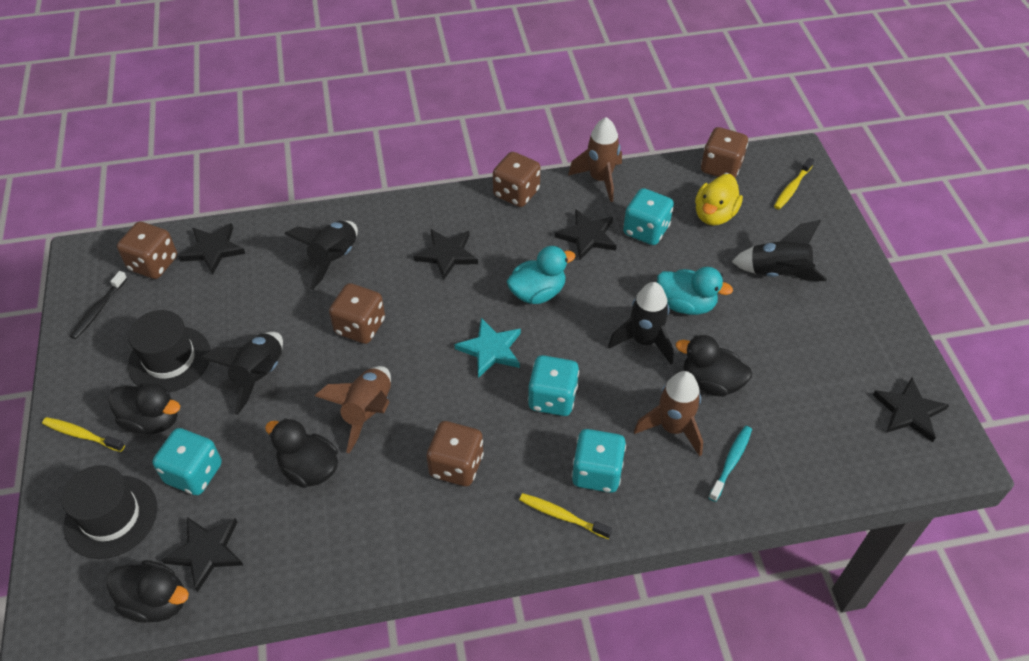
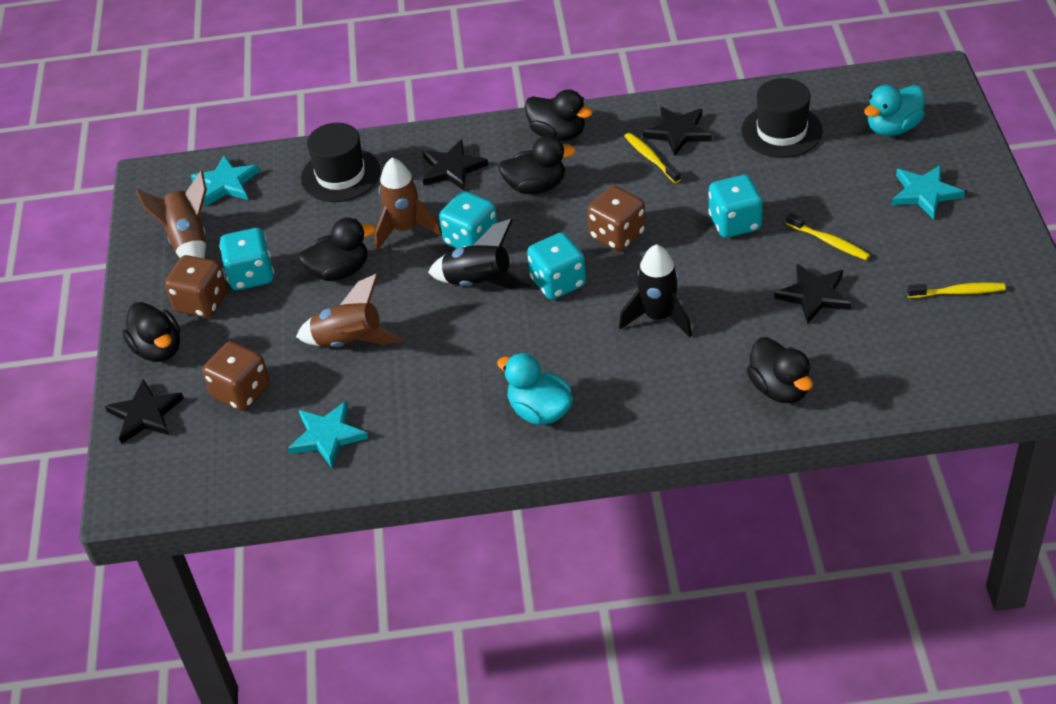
black duck: [106,560,189,623] [108,383,180,434] [265,418,338,488] [676,335,752,397] = 4 -> [122,302,180,362] [299,218,376,281] [498,136,576,194] [525,89,593,141] [747,337,813,403] = 5
black rocket: [201,332,283,415] [284,221,358,290] [608,282,674,364] [732,220,827,281] = 4 -> [428,218,530,289] [619,244,692,338] = 2
black star: [162,517,243,592] [178,223,245,275] [414,229,478,280] [555,209,617,260] [873,378,949,442] = 5 -> [105,379,184,444] [422,139,488,190] [643,107,712,156] [774,264,851,324] = 4
black toothbrush: [70,271,127,339] = 1 -> none = 0
brown dice: [117,221,177,279] [329,283,385,344] [426,421,484,486] [493,152,541,207] [701,127,748,178] = 5 -> [165,255,227,318] [203,341,270,411] [587,186,646,251] = 3
turquoise star: [455,318,521,378] = 1 -> [191,155,260,206] [288,401,368,468] [892,165,965,219] = 3
turquoise toothbrush: [708,426,752,502] = 1 -> none = 0
yellow duck: [695,174,743,226] = 1 -> none = 0

